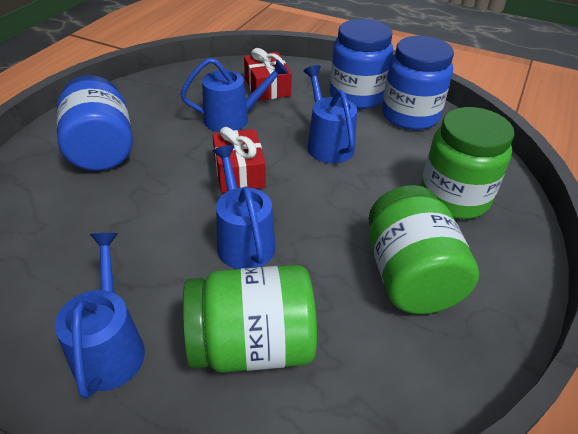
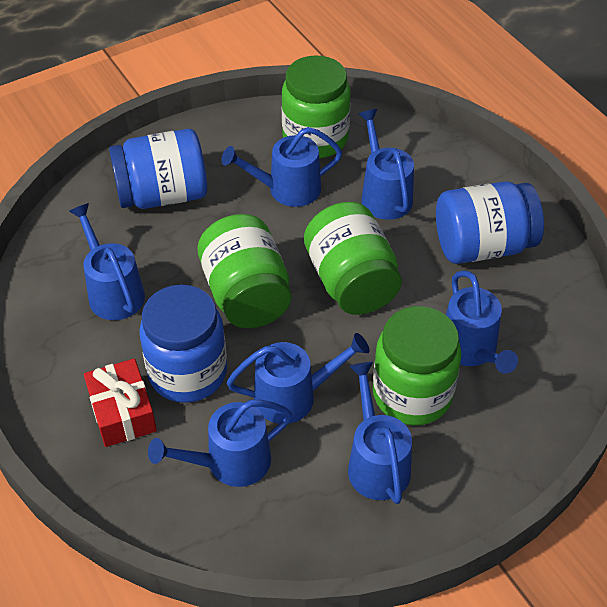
blue watering can: [55,233,145,399] [180,58,288,132] [213,145,275,269] [304,65,357,163] = 4 -> [69,203,145,320] [148,400,292,487] [221,127,342,207] [227,333,370,424] [348,362,412,504] [359,109,414,220] [446,270,518,374] = 7
green jar: [183,265,317,372] [368,185,479,314] [420,107,514,219] = 3 -> [198,214,291,328] [282,55,351,158] [304,202,402,315] [373,306,461,425] = 4
red gift: [212,127,266,193] [244,48,292,101] = 2 -> [84,358,157,447] = 1

